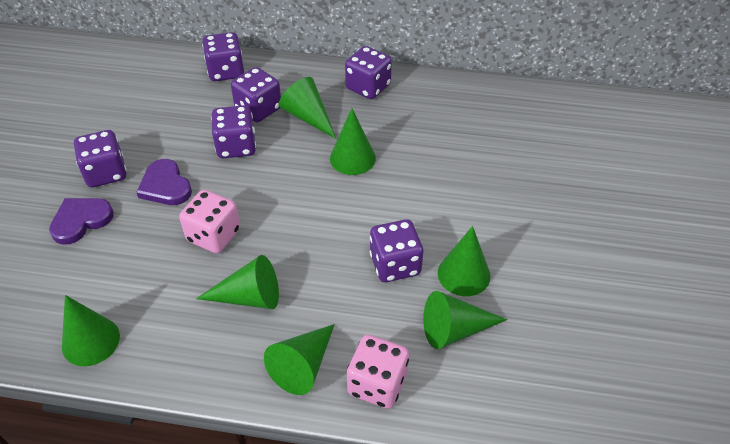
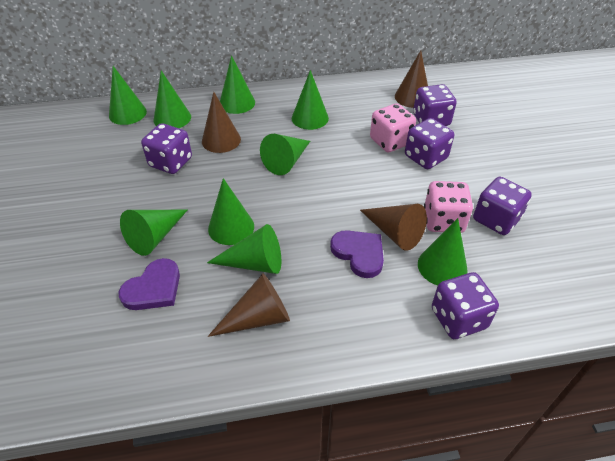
brown cone: none = 0 -> [202,92,241,153] [208,274,290,337] [360,204,427,251] [395,50,428,108] = 4
green cone: [62,295,120,366] [196,255,279,309] [264,324,335,395] [279,77,336,139] [330,108,376,175] [423,291,507,349] [438,226,491,296] = 7 -> [109,66,147,125] [120,210,187,256] [154,70,191,128] [207,224,281,274] [208,178,254,245] [220,55,255,114] [260,134,310,175] [292,70,329,130] [418,218,468,285] = 9
purple dice: [74,130,127,188] [202,32,244,81] [211,105,256,158] [231,67,281,122] [345,46,392,99] [370,219,423,282] = 6 -> [141,123,192,174] [405,118,454,169] [413,84,457,126] [432,272,499,339] [473,177,532,235] = 5

